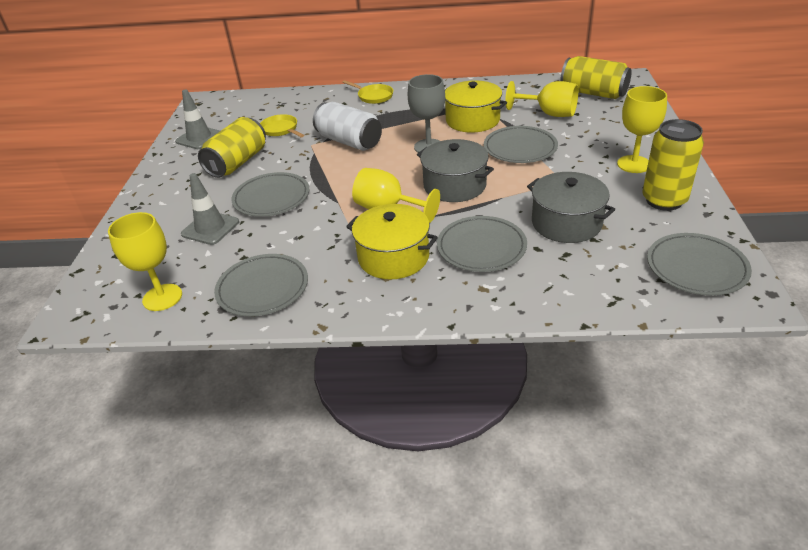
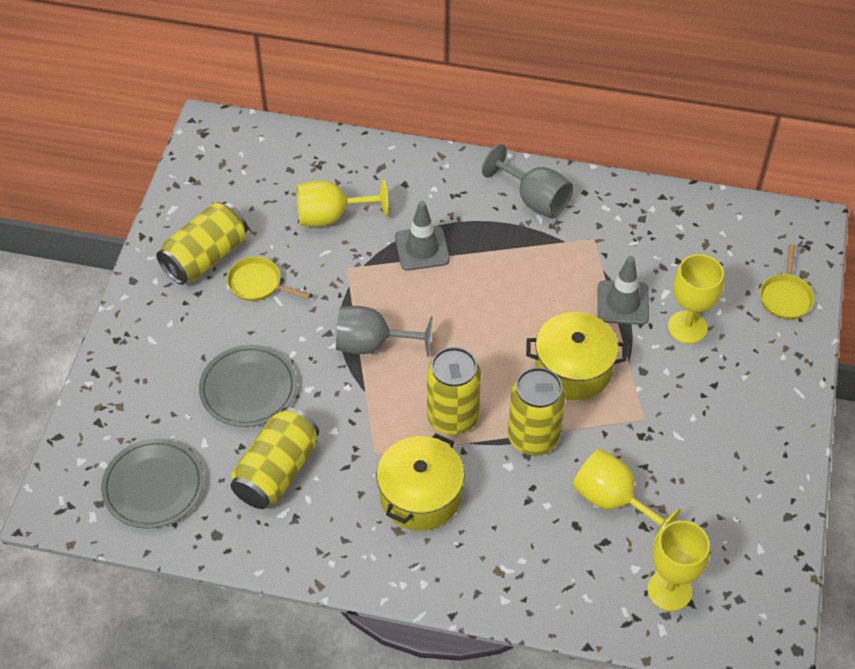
grey goblet: [408,74,445,153] = 1 -> [336,306,433,357] [482,144,573,219] = 2
grey plate: [214,254,308,317] [231,172,310,217] [437,216,527,272] [484,126,558,163] [647,233,752,296] = 5 -> [101,439,204,529] [199,345,297,427] = 2
grey pot: [417,139,494,202] [527,172,615,243] = 2 -> none = 0
white can: [313,102,382,151] = 1 -> none = 0
yellow can: [198,117,266,178] [560,56,632,99] [642,119,704,211] = 3 -> [156,202,248,285] [231,407,319,509] [427,347,481,435] [508,367,566,456] = 4

